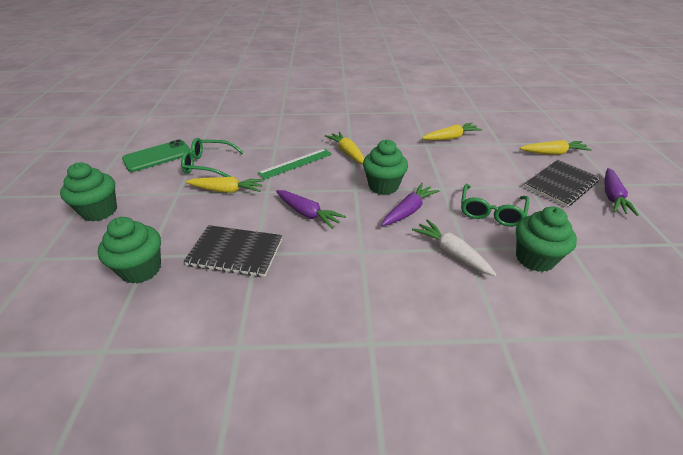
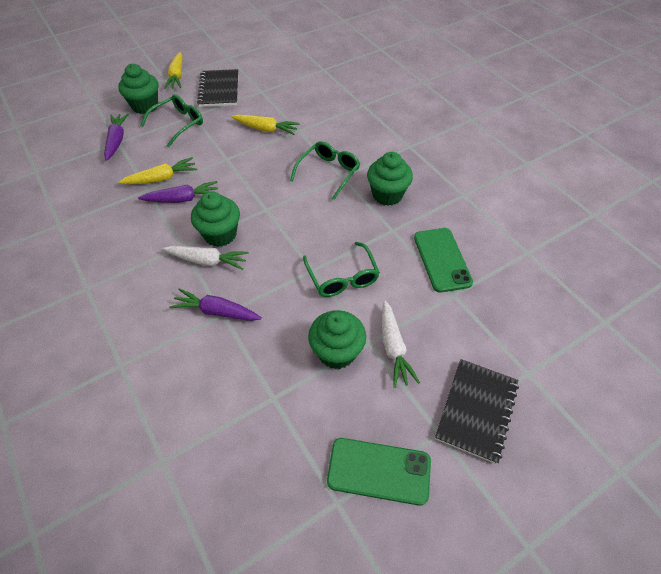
green glasses: [181,138,244,177] [461,184,529,227] = 2 -> [140,94,203,147] [290,141,360,200] [303,242,380,297] = 3
green phone: [122,139,190,172] = 1 -> [327,438,431,506] [414,228,473,293] = 2
green ruler: [258,149,332,180] = 1 -> none = 0
white carrot: [412,219,496,276] = 1 -> [163,246,249,270] [382,300,420,388] = 2
yellow carrot: [186,177,265,193] [325,131,365,165] [422,123,482,140] [520,140,592,155] = 4 -> [119,157,197,184] [164,52,183,89] [231,115,300,135] = 3

